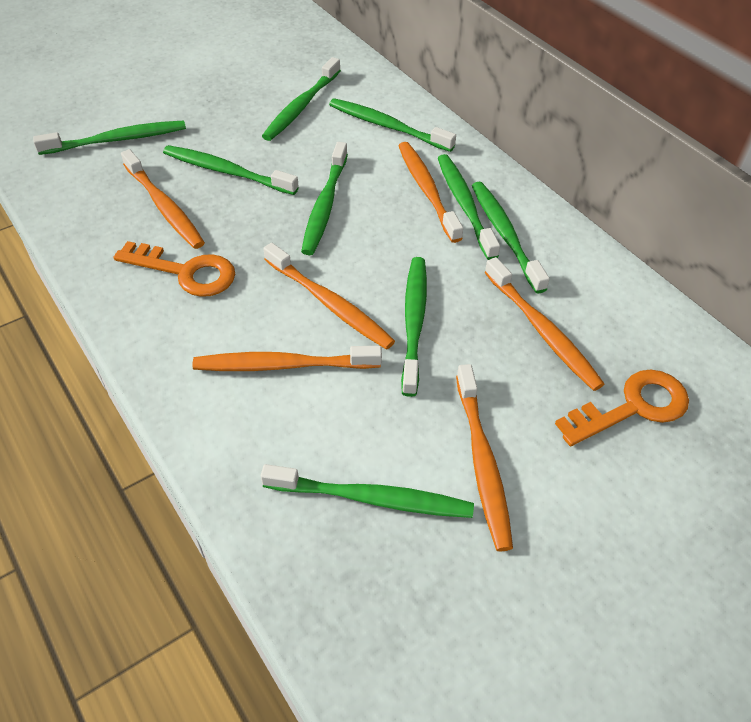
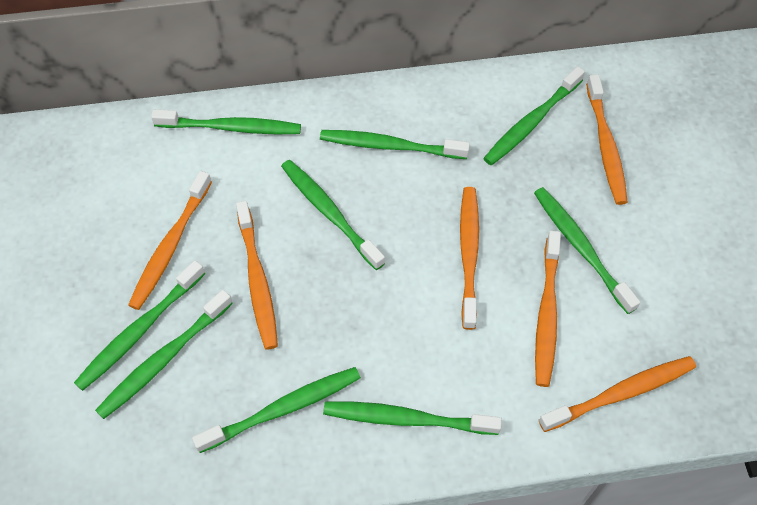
orange key: [113,241,235,297] [555,370,689,446] = 2 -> none = 0

